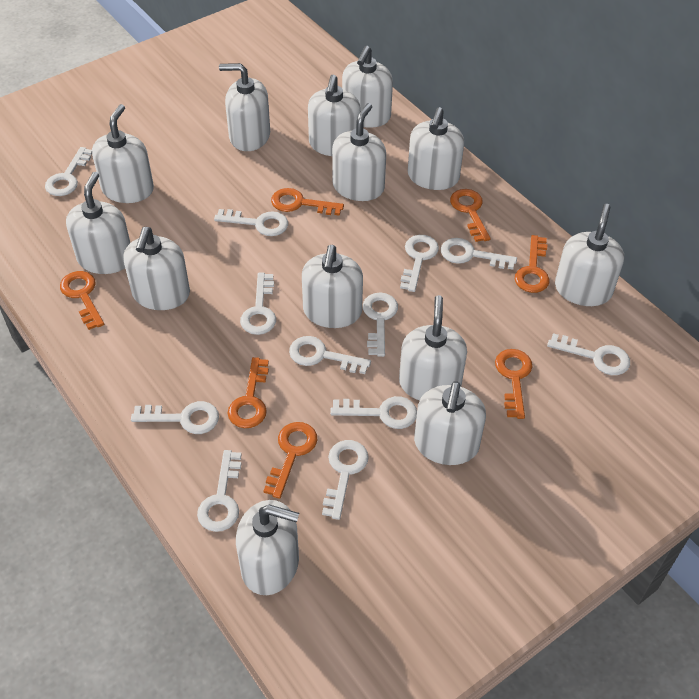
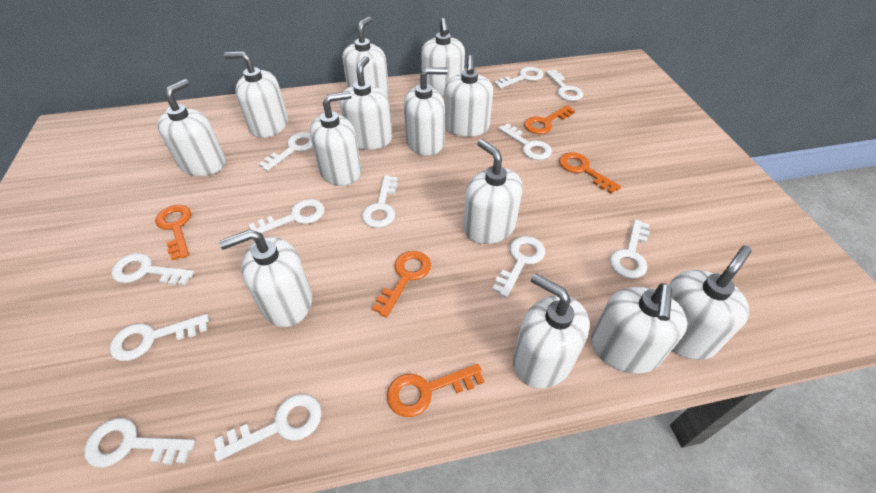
orange key: [60,271,104,330] [228,357,269,428] [264,422,317,499] [271,188,344,216] [450,189,491,242] [495,349,533,419] [515,235,550,293] = 7 -> [155,205,191,261] [372,251,431,317] [387,364,484,417] [524,105,575,134] [559,152,621,194] = 5

